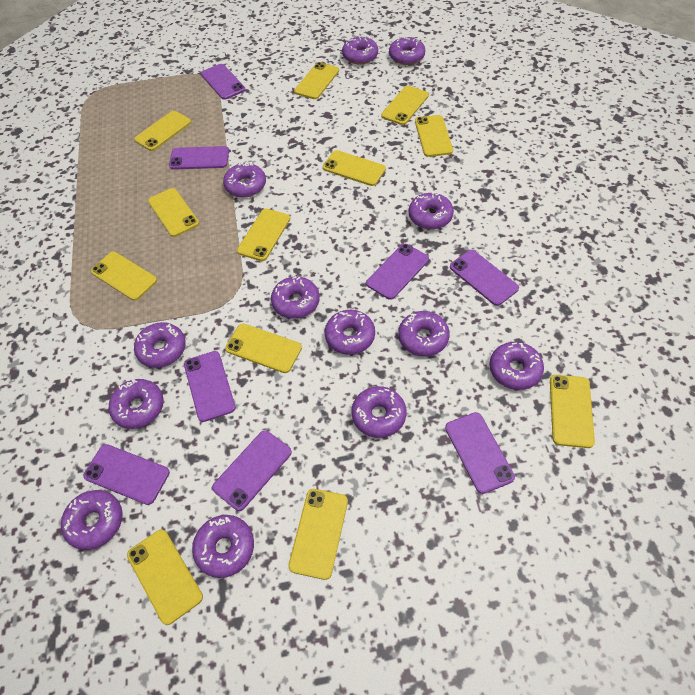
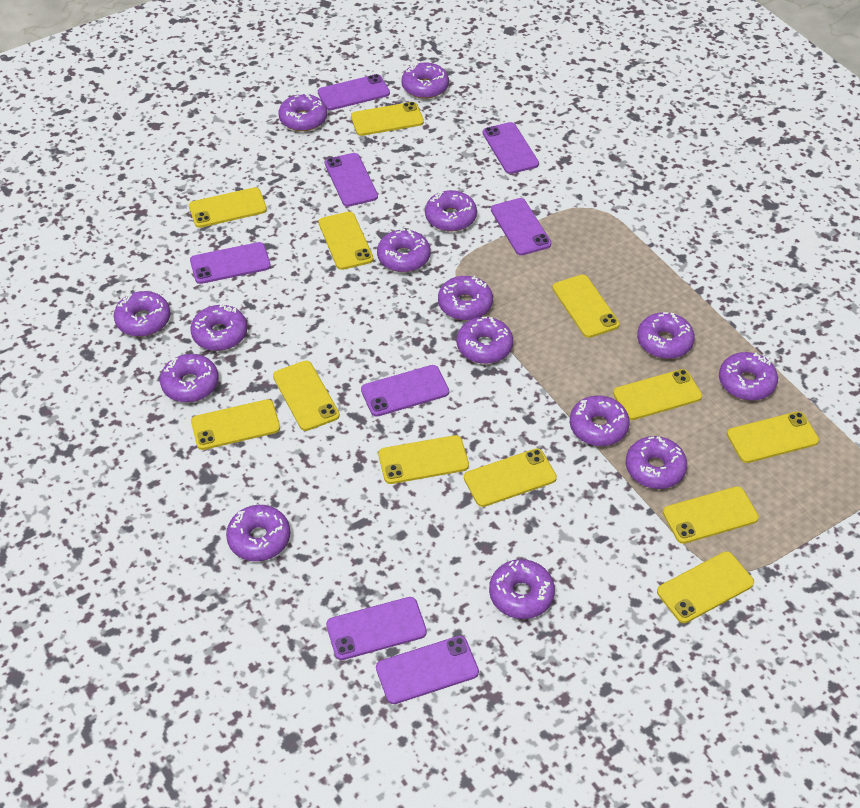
purple donut: [61,490,123,550] [108,379,163,429] [134,322,186,368] [192,515,254,578] [223,163,266,198] [271,276,320,319] [325,310,375,355] [342,36,378,64] [352,386,406,438] [389,36,425,65] [398,311,450,356] [409,192,454,229] [489,342,544,390] = 13 -> [114,291,170,337] [160,354,219,403] [191,304,247,351] [226,505,290,561] [279,93,327,131] [377,229,430,272] [402,62,449,99] [425,190,477,232] [438,276,493,320] [457,317,513,364] [489,559,555,619] [570,395,630,446] [626,436,687,489] [637,312,695,359] [719,352,778,401] = 15

